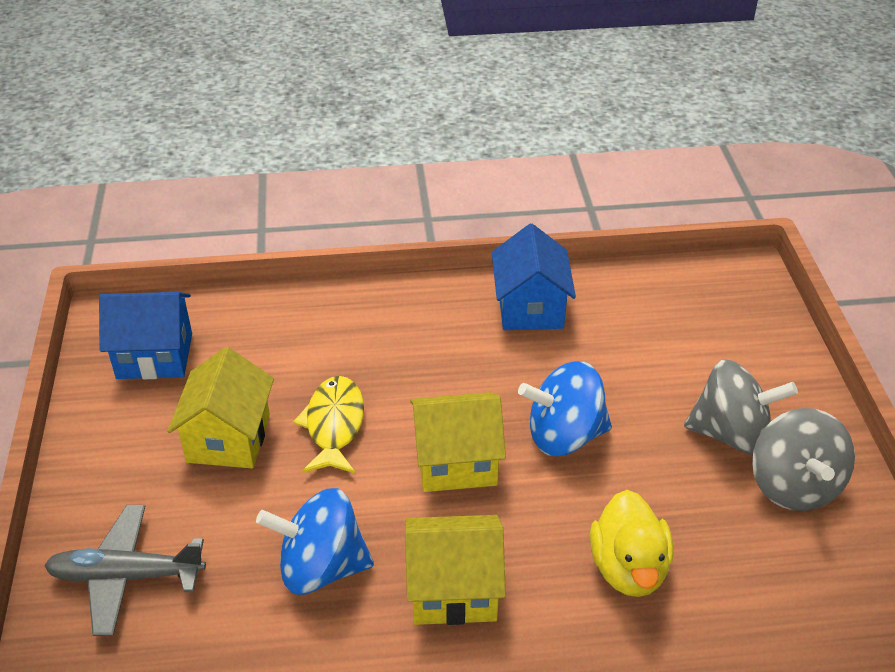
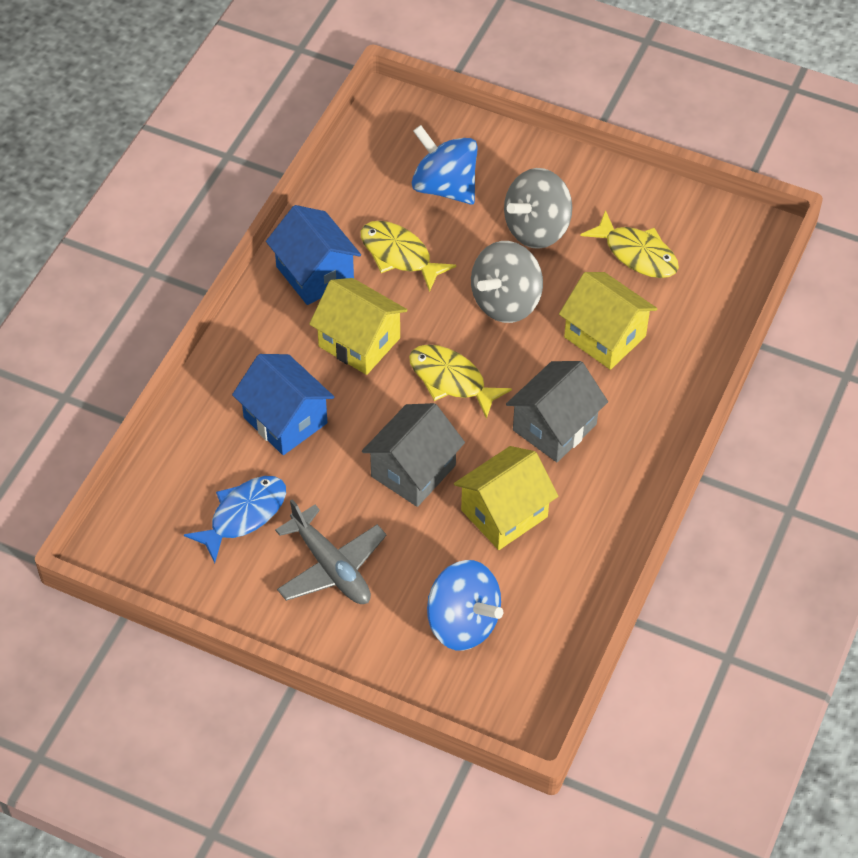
blue fish: none = 0 -> [184,476,286,563] = 1
grey house: none = 0 -> [362,403,465,507] [506,361,608,462] = 2
yellow duck: [590,490,674,597] = 1 -> none = 0
yellow fish: [293,376,364,473] = 1 -> [361,221,456,292] [409,344,512,419] [580,210,679,278] = 3

